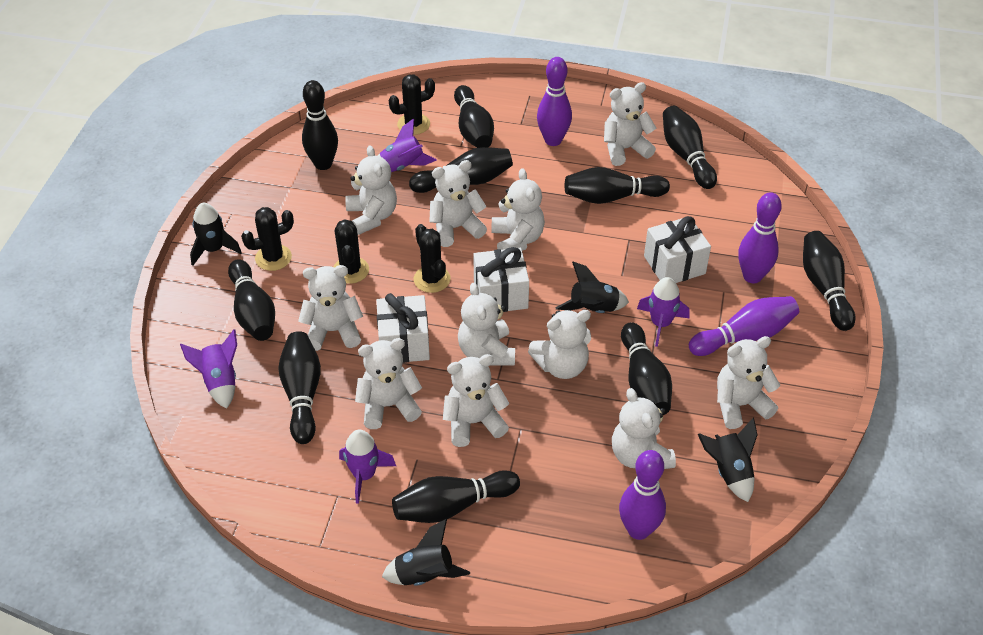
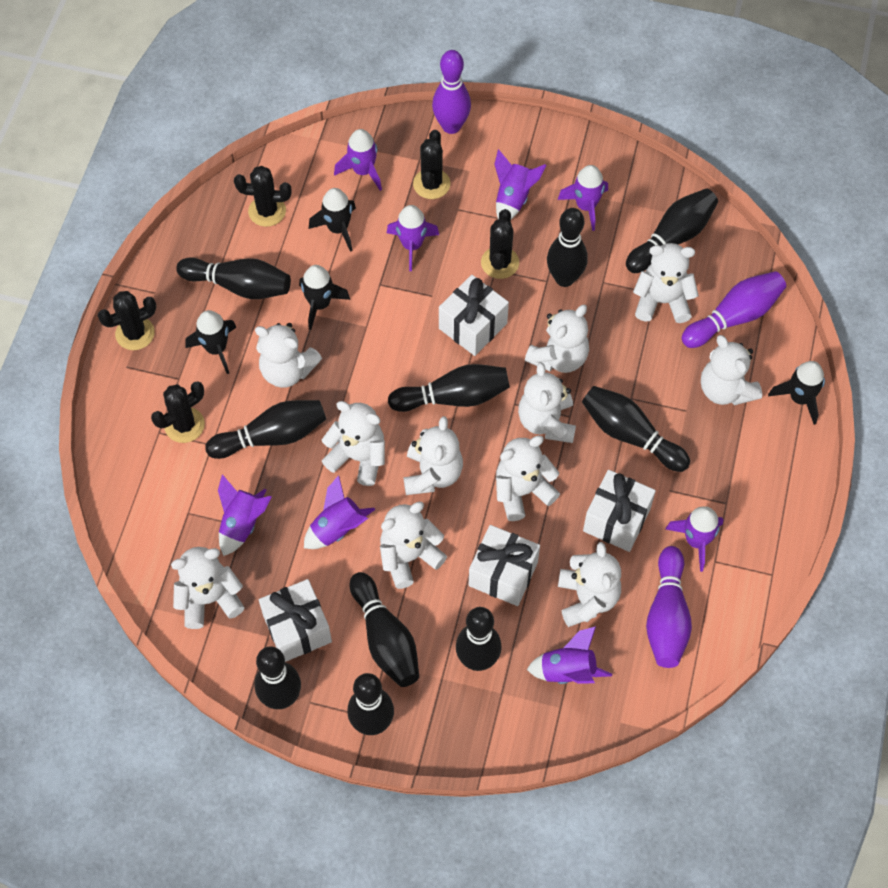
black cactus: [241,207,294,271] [333,219,369,284] [389,74,435,135] [414,224,451,293] = 4 -> [97,291,156,350] [151,381,205,443] [234,166,292,227] [413,130,450,199] [481,209,519,279] = 5
purple bowling pin: [537,57,572,146] [619,450,666,540] [689,296,799,356] [738,192,782,283] = 4 -> [432,50,471,134] [646,546,692,668] [681,271,786,348] = 3
purple rocket: [180,329,237,409] [339,430,396,504] [378,118,437,172] [637,277,689,347] = 4 -> [218,474,272,556] [304,475,376,549] [334,129,382,191] [387,205,439,271] [494,149,546,219] [527,626,612,684] [558,165,608,231] [666,506,724,572] = 8
white gift: [376,293,430,363] [473,247,529,312] [644,216,711,283] = 3 -> [259,579,332,662] [439,275,509,356] [469,525,540,606] [583,470,656,552] = 4

